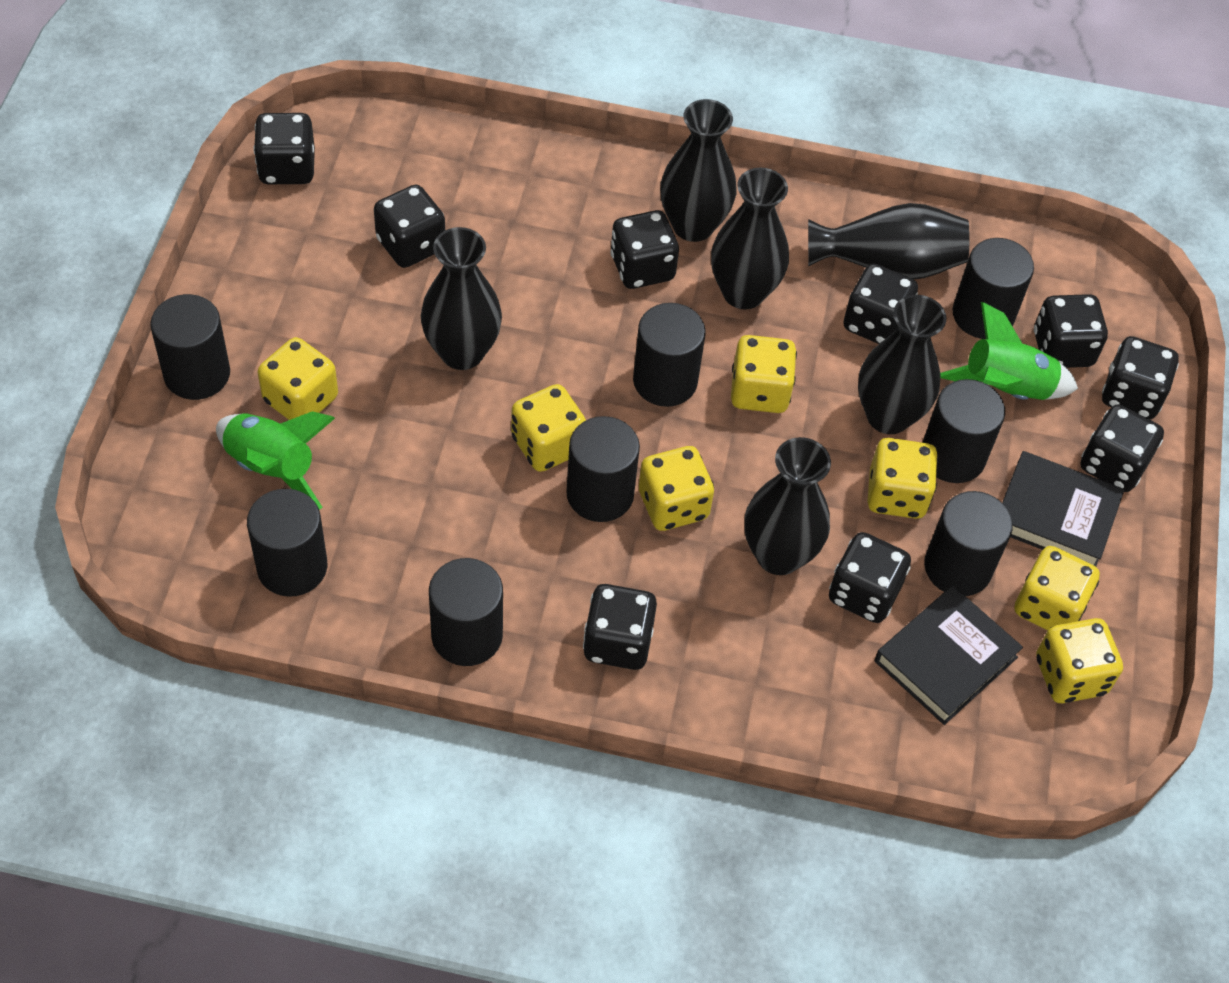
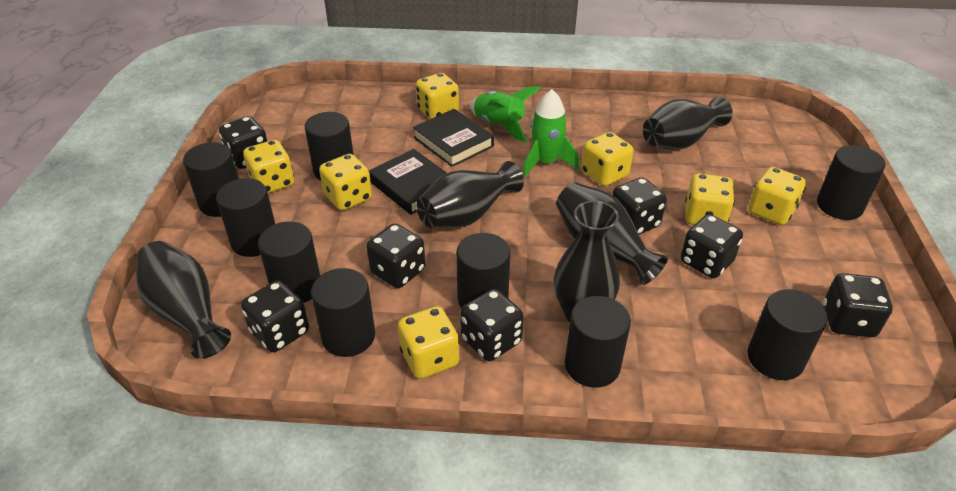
black cylinder: [150,294,230,400] [247,489,327,597] [429,558,503,666] [566,416,640,522] [633,303,706,407] [922,379,1005,483] [924,491,1013,596] [952,238,1034,339] = 8 -> [183,142,239,217] [216,178,275,257] [258,221,320,303] [305,112,354,180] [311,268,375,357] [456,233,510,308] [565,296,631,388] [748,289,828,380] [817,145,885,220] = 9
black dice: [254,113,315,184] [374,185,445,268] [583,584,657,670] [610,210,679,289] [829,532,911,623] [844,263,918,344] [1034,294,1108,368] [1081,404,1164,492] [1102,336,1179,419] = 9 -> [219,116,267,169] [241,280,309,352] [366,223,425,288] [460,289,524,361] [612,178,667,234] [681,214,743,278] [824,273,893,337] = 7
black vase: [421,227,502,370] [660,99,736,242] [711,168,789,309] [744,437,831,575] [808,203,969,279] [858,295,946,434] = 6 -> [136,241,231,359] [416,161,524,228] [554,201,620,322] [556,182,668,285] [642,97,733,150] = 5

